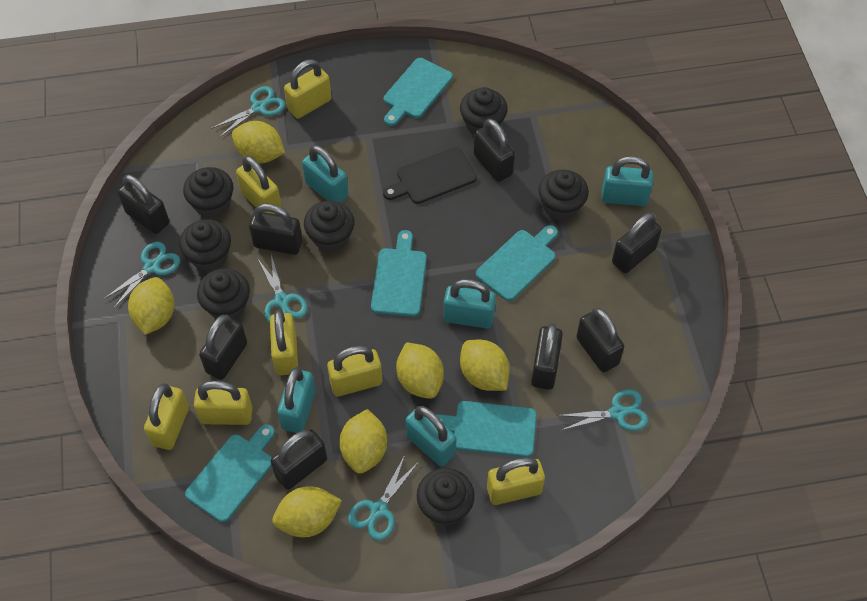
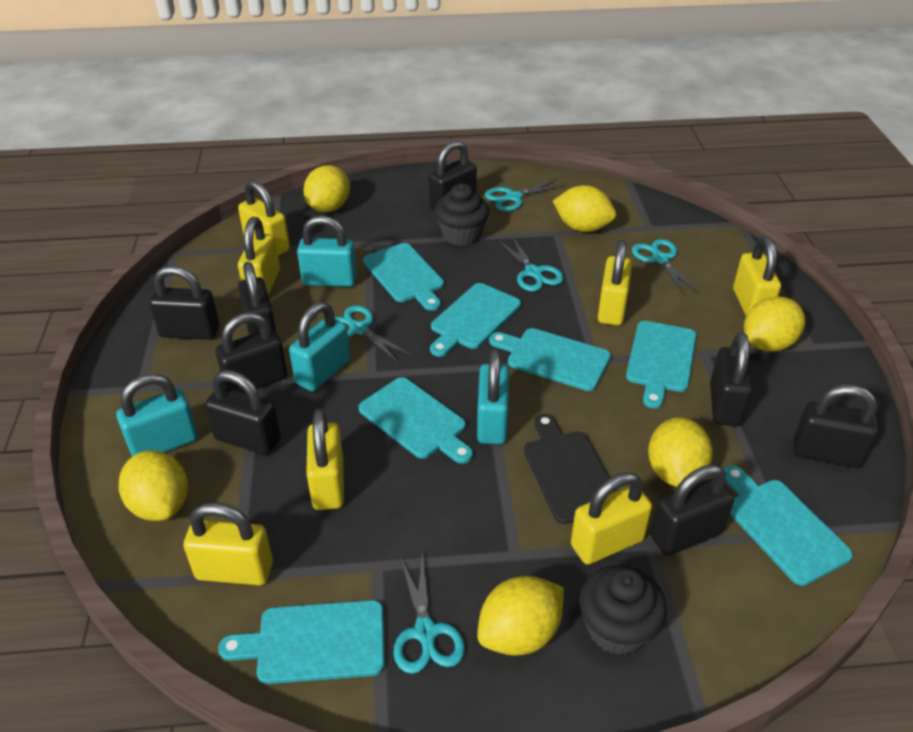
black cupcake: [179,219,231,272] [183,167,233,218] [197,268,250,320] [304,200,355,252] [417,468,475,526] [460,87,508,135] [538,169,589,221] = 7 -> [435,183,489,246] [579,565,667,655] = 2
turquoise cutting board: [185,424,275,522] [371,230,427,317] [384,58,453,126] [436,401,537,457] [476,225,558,301] = 5 -> [218,600,385,684] [359,377,473,464] [363,243,444,311] [430,283,521,357] [489,328,611,391] [626,321,696,409] [724,465,853,586] = 7
turquoise padlock: [277,367,315,433] [302,145,349,203] [405,406,457,467] [444,279,496,329] [602,156,653,206] = 5 -> [116,374,198,456] [289,302,350,391] [297,215,357,287] [477,349,509,444] = 4

